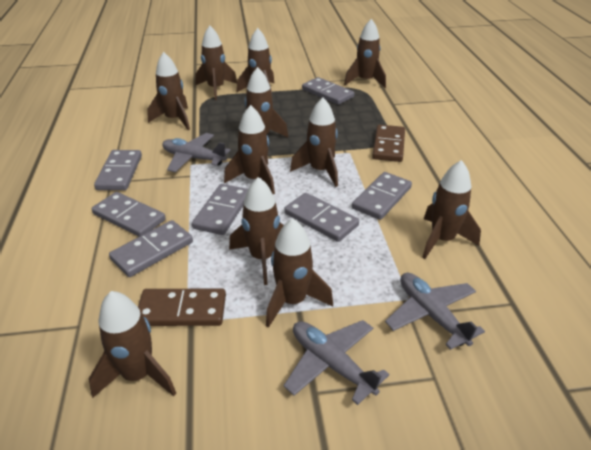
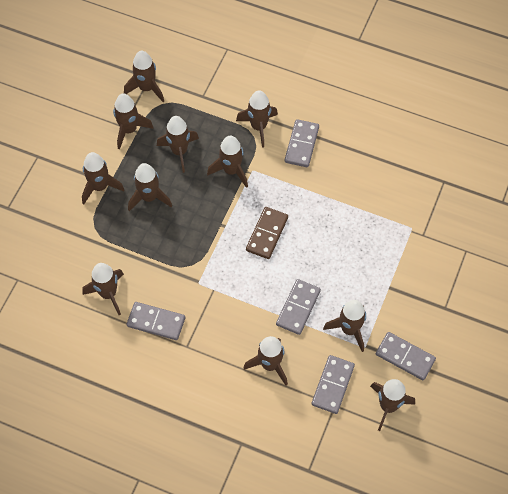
brown domino: [138,288,226,326] [372,124,405,162] = 2 -> [246,207,288,259] = 1
grey domino: [92,192,166,237] [94,150,142,190] [109,220,193,277] [192,184,248,235] [284,193,359,242] [302,77,354,105] [352,172,412,220] = 7 -> [126,302,185,340] [276,279,321,335] [285,119,319,167] [311,355,355,414] [376,332,436,380] = 5
grey plane: [162,133,230,172] [284,320,389,405] [385,273,485,350] = 3 -> none = 0

